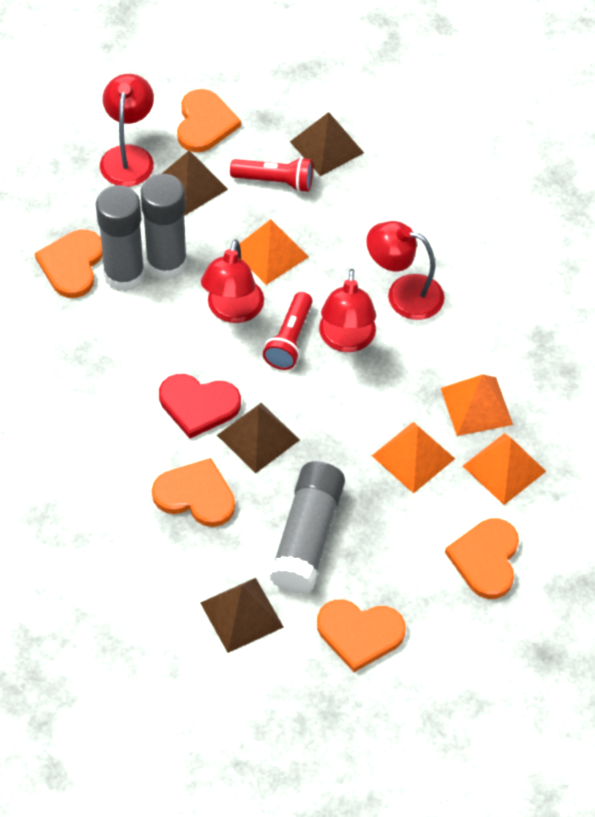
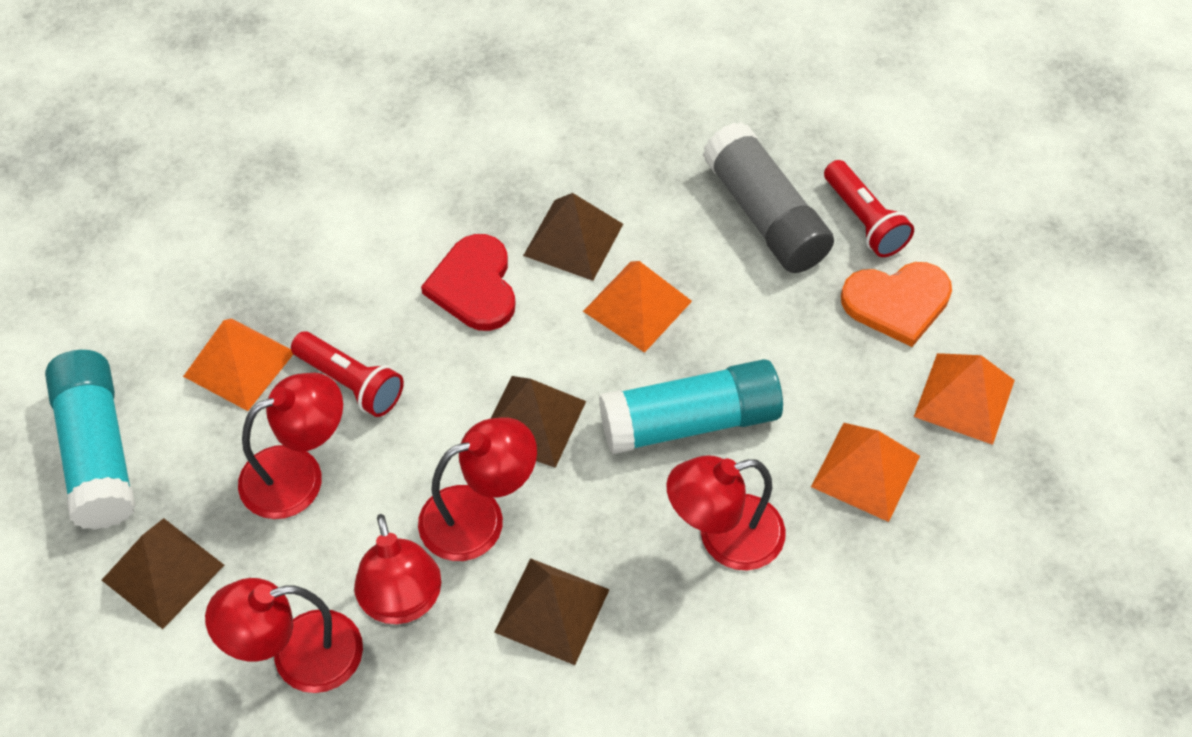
grey glue stick: [96,185,145,292] [141,174,187,280] [269,461,345,594] = 3 -> [703,122,834,273] = 1
orange heart: [35,230,103,298] [152,458,235,527] [177,89,241,152] [317,599,406,672] [445,518,519,599] = 5 -> [841,262,952,347] = 1
red lamp: [100,74,154,187] [201,239,264,323] [319,269,376,352] [366,221,444,320] = 4 -> [205,578,363,693] [238,373,343,519] [354,514,441,624] [418,417,537,561] [667,455,785,570] = 5
turquoise glue stick: none = 0 -> [45,350,135,530] [599,359,783,455] = 2

